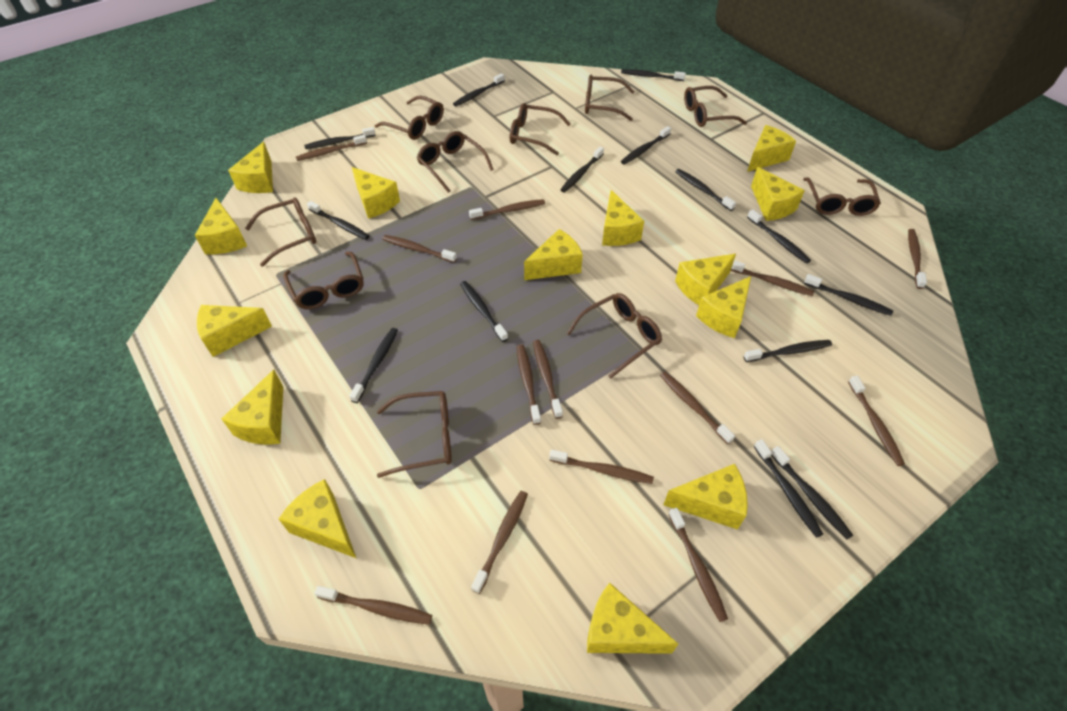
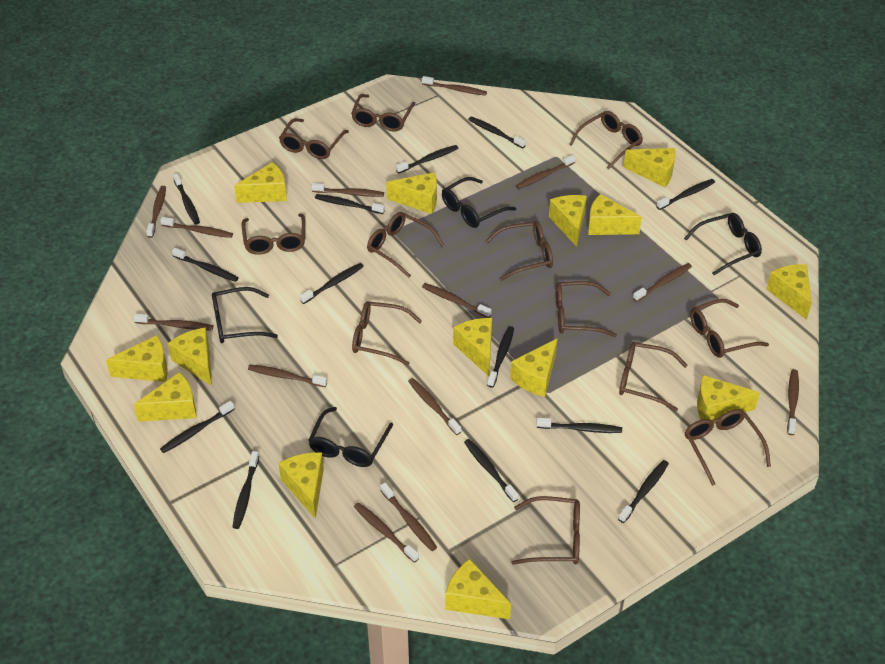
black glasses: none = 0 -> [212,287,278,343] [308,407,393,467] [442,177,516,228] [684,213,762,275] = 4
black toothbrush: [304,127,376,149] [307,201,369,240] [349,328,398,403] [453,73,505,106] [460,281,508,342] [560,147,604,192] [621,69,686,81] [621,126,671,165] [675,169,736,211] [744,340,832,362] [747,209,811,264] [754,439,823,538] [771,446,853,540] [804,274,893,316] = 14 -> [160,401,235,453] [172,248,239,282] [173,173,200,225] [232,451,259,529] [300,263,364,304] [315,194,385,214] [396,145,458,174] [464,439,519,502] [468,116,526,148] [487,326,514,388] [536,418,622,433] [618,460,669,523] [656,179,715,210] = 13
brown glasses: [245,197,316,266] [283,252,364,309] [374,96,444,140] [377,391,452,478] [416,131,494,193] [510,103,571,155] [566,293,662,379] [585,75,635,121] [684,86,747,127] [803,177,881,216] = 10 -> [242,213,305,255] [279,118,349,159] [351,94,415,131] [352,301,422,365] [367,212,444,278] [485,221,553,281] [511,496,580,565] [556,281,617,337] [569,111,643,170] [619,342,688,411] [685,409,771,486] [690,299,769,358] = 12

